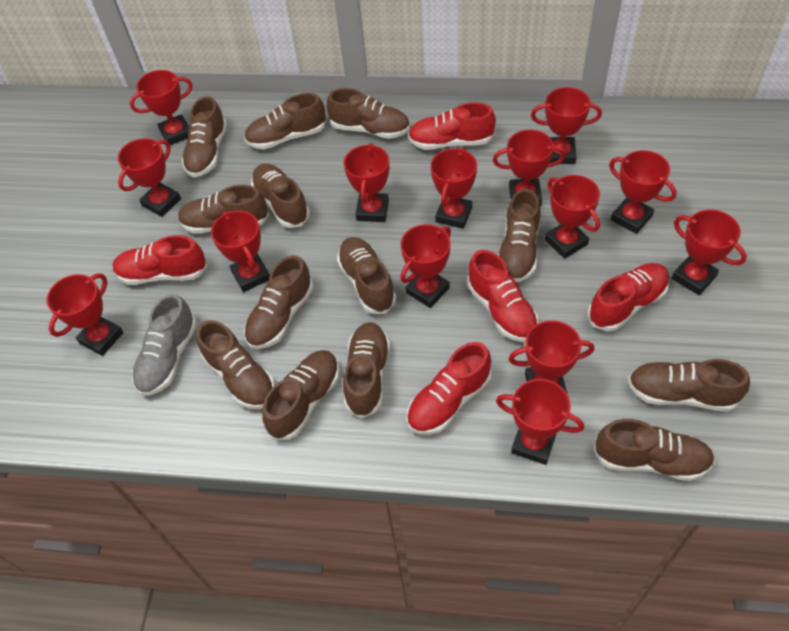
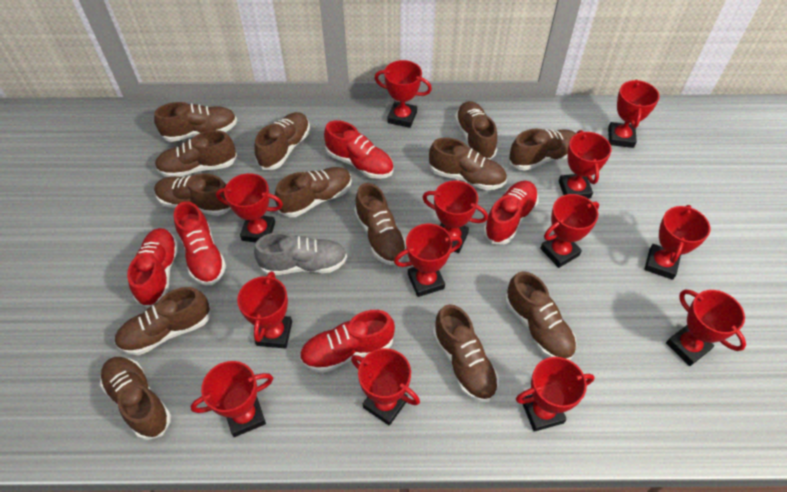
red trophy: [47,274,124,356] [118,138,181,217] [130,70,193,145] [211,211,270,292] [344,143,389,222] [400,224,451,308] [431,147,477,229] [493,130,566,207] [496,379,584,465] [508,320,594,393] [531,87,602,164] [545,175,600,259] [609,150,677,234] [671,209,747,295] = 14 -> [191,361,273,437] [216,173,283,243] [237,271,292,349] [351,348,420,426] [375,60,432,128] [394,224,462,297] [422,180,488,253] [516,357,595,432] [540,194,599,268] [559,130,612,199] [608,79,660,148] [644,205,710,280] [666,289,746,366] = 13

